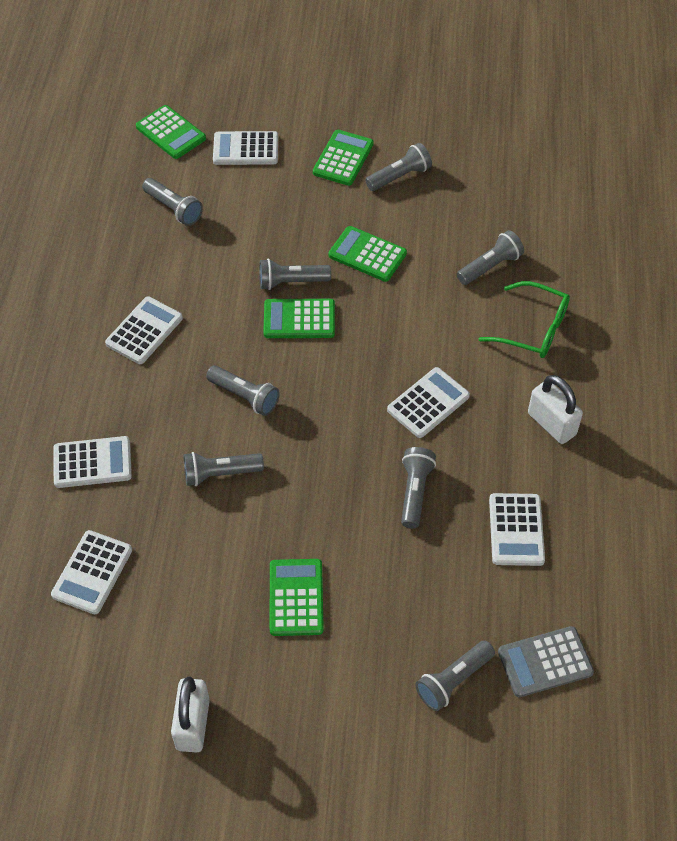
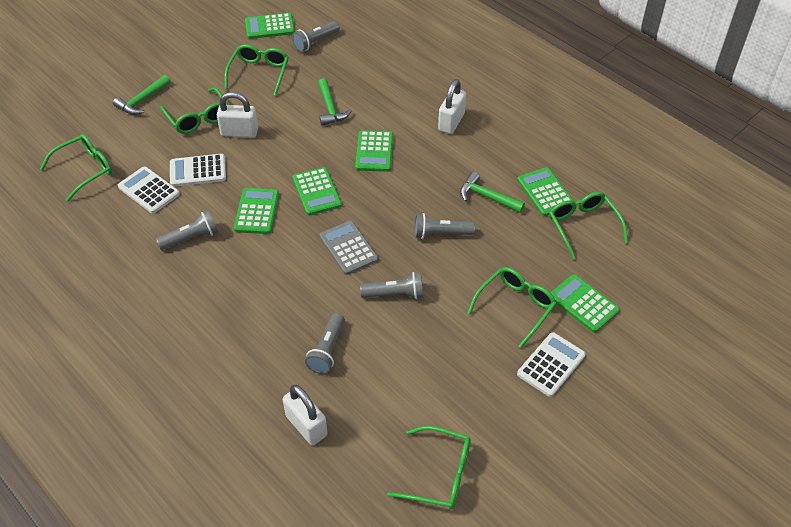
green calculator: [136,105,206,159] [263,299,335,338] [270,559,324,636] [313,130,374,186] [328,226,407,282] = 5 -> [234,188,279,234] [245,13,295,39] [293,167,342,216] [355,130,393,172] [517,167,573,216] [550,274,620,333] = 6
green glasses: [479,281,570,358] = 1 -> [40,134,112,201] [160,87,228,134] [224,44,289,96] [387,426,471,509] [467,267,556,348] [549,192,628,259] = 6
green hammer: none = 0 -> [113,75,171,115] [318,78,352,126] [460,172,525,213] = 3
grey flashlight: [142,178,203,226] [184,452,264,486] [206,365,280,416] [259,259,331,290] [365,143,432,191] [401,447,436,528] [415,640,495,711] [457,230,524,285] = 8 -> [156,210,218,250] [292,21,340,52] [305,313,345,374] [360,272,423,299] [415,213,475,239] = 5
white calculator: [51,530,132,614] [53,436,132,488] [105,296,183,364] [213,131,278,165] [387,367,470,438] [489,493,545,566] = 6 -> [118,166,180,214] [170,154,226,187] [517,332,585,397] = 3
white padlock: [171,677,210,753] [528,375,583,444] = 2 -> [217,92,258,138] [283,385,327,445] [438,79,466,134] = 3

